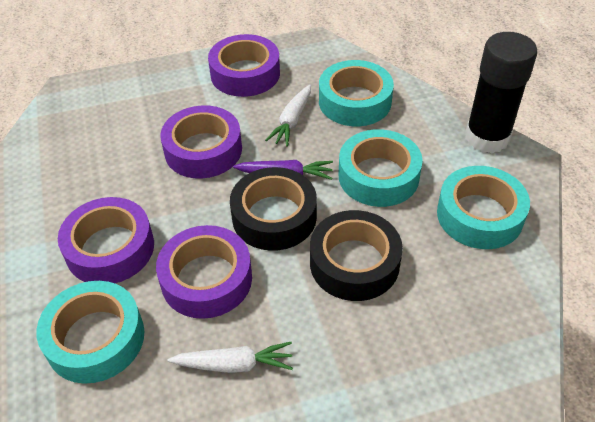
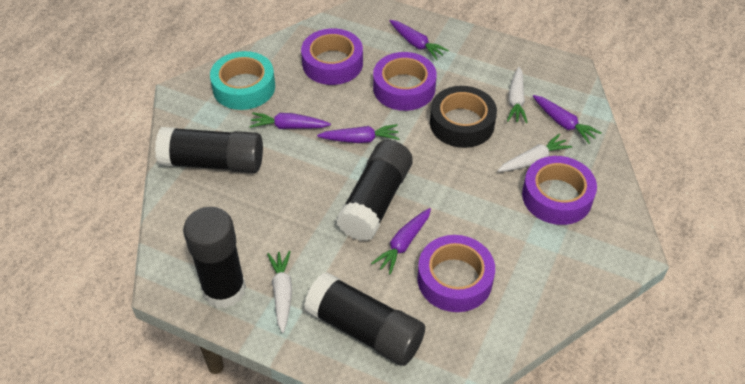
black glue stick: [465,32,537,153] = 1 -> [155,127,263,173] [183,207,246,309] [304,272,425,366] [336,140,413,241] = 4
black tape: [230,167,317,251] [310,210,403,301] = 2 -> [430,86,497,148] = 1
purple carrot: [233,160,333,180] = 1 -> [249,112,331,129] [317,124,400,143] [371,208,431,275] [389,20,449,60] [533,95,601,144] = 5
turquoise tape: [36,281,145,384] [319,60,394,126] [339,129,423,207] [437,166,530,249] = 4 -> [210,51,275,110] = 1
white carrot: [168,342,293,373] [265,85,311,147] = 2 -> [267,251,292,333] [497,134,572,172] [507,67,528,123] = 3

